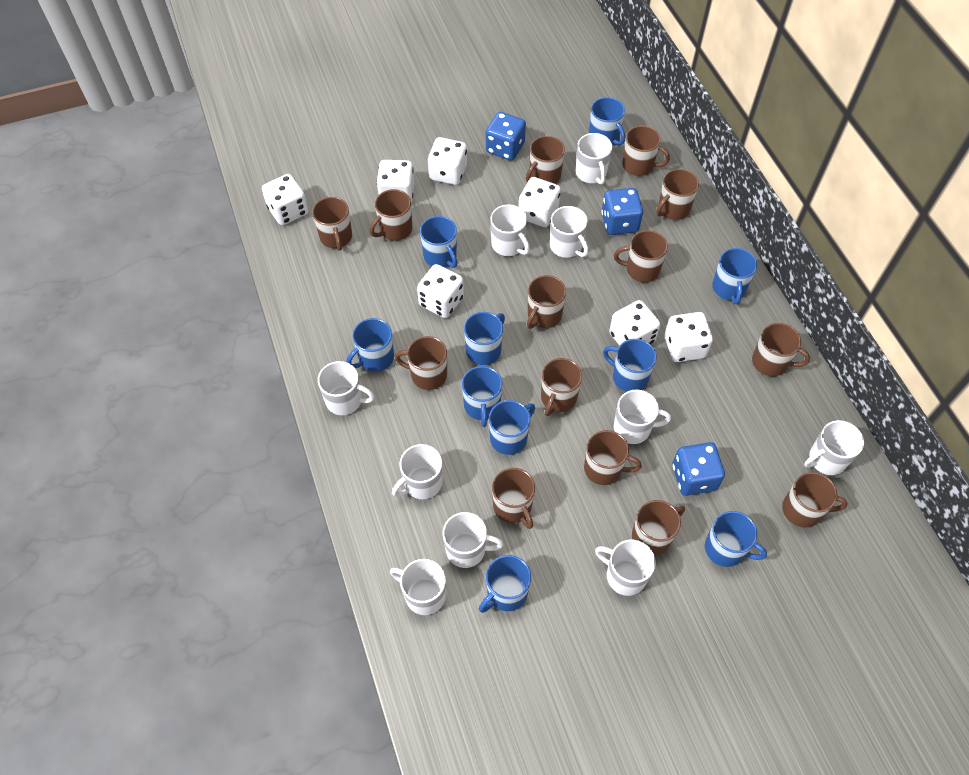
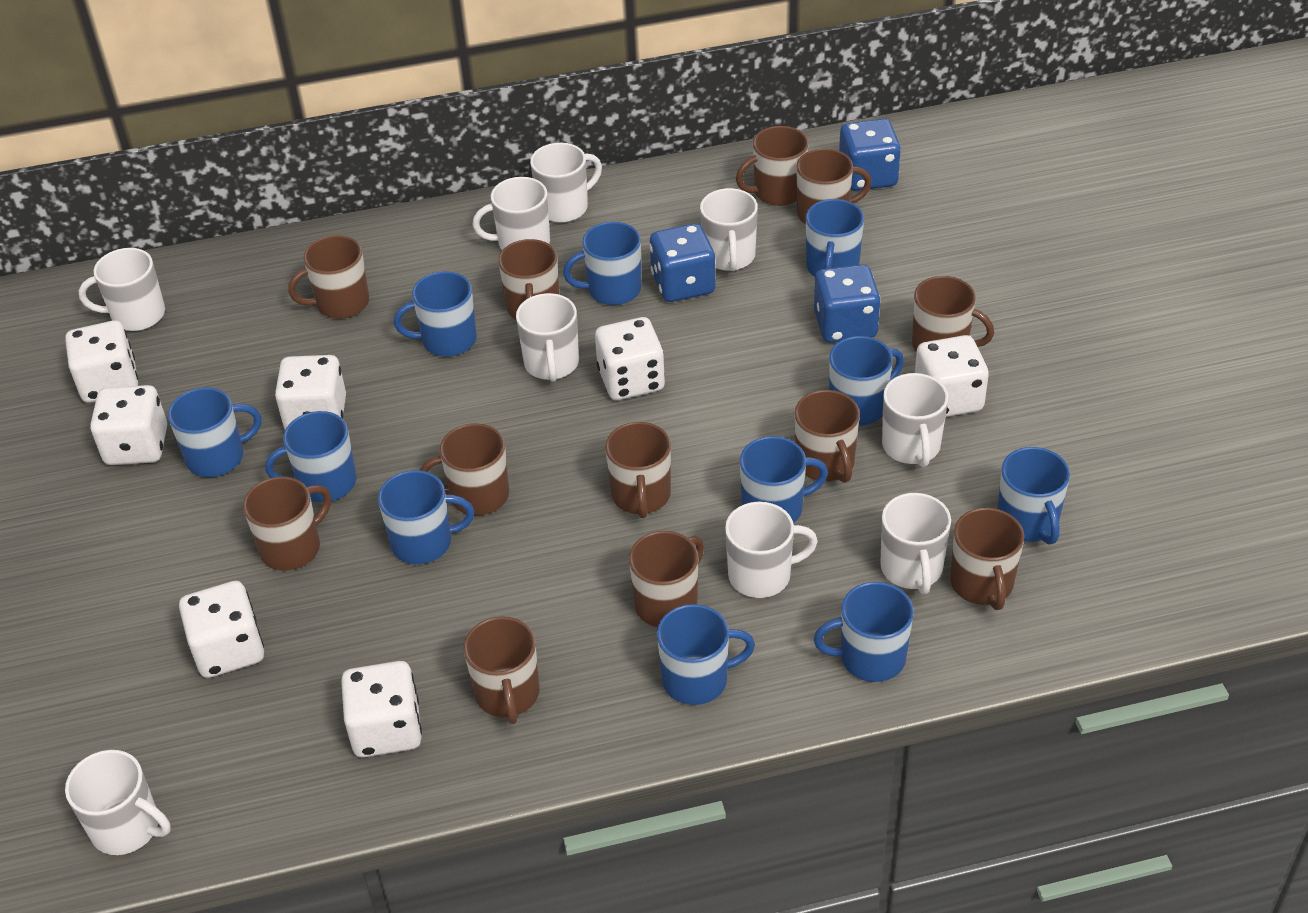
blue mug: [347,318,394,372] [420,216,457,268] [462,366,502,427] [464,312,505,365] [479,555,531,613] [489,400,535,455] [589,97,625,146] [603,339,657,392] [705,511,767,567] [712,248,758,304] = 10 -> [168,387,261,477] [265,411,357,502] [378,470,474,564] [394,271,477,357] [563,222,641,305] [657,604,755,705] [740,436,828,523] [806,199,864,277] [813,582,914,682] [829,336,904,425] [997,447,1070,545] = 11
brown mug: [312,197,352,251] [370,189,412,241] [395,336,447,390] [492,468,535,529] [526,136,565,184] [527,275,566,329] [541,358,582,416] [584,430,642,485] [614,230,668,282] [622,126,670,176] [632,500,685,556] [656,169,699,220] [752,323,810,376] [782,472,848,527] = 14 -> [243,477,331,571] [288,235,369,319] [420,423,509,515] [464,616,540,724] [498,239,559,319] [605,422,671,518] [629,531,704,627] [736,126,808,206] [795,390,860,483] [796,148,872,224] [912,276,994,353] [950,508,1024,610] = 12
white mug: [318,361,375,415] [390,559,446,615] [392,444,442,499] [443,512,503,568] [490,204,530,256] [550,206,588,258] [576,133,612,185] [595,540,656,596] [614,390,671,444] [804,420,864,475] = 10 -> [65,750,171,855] [79,248,165,331] [472,177,550,250] [516,293,579,382] [530,143,602,223] [700,188,758,271] [725,502,818,598] [880,493,951,594] [882,373,948,467] = 9

